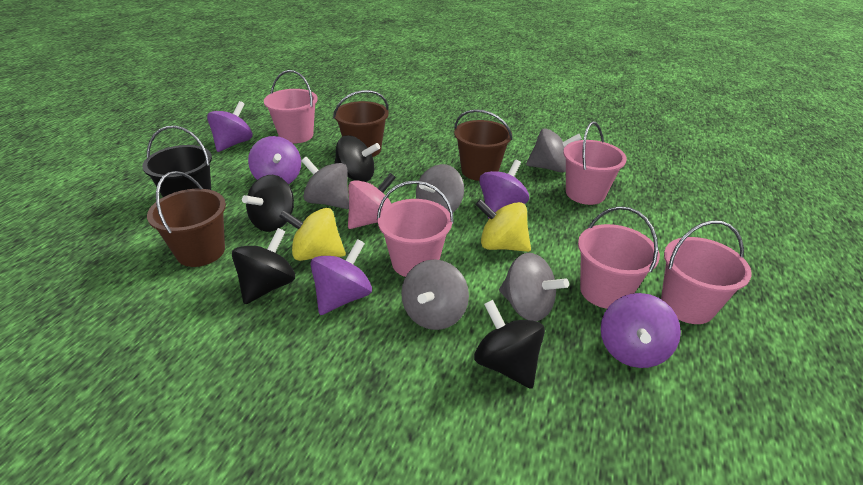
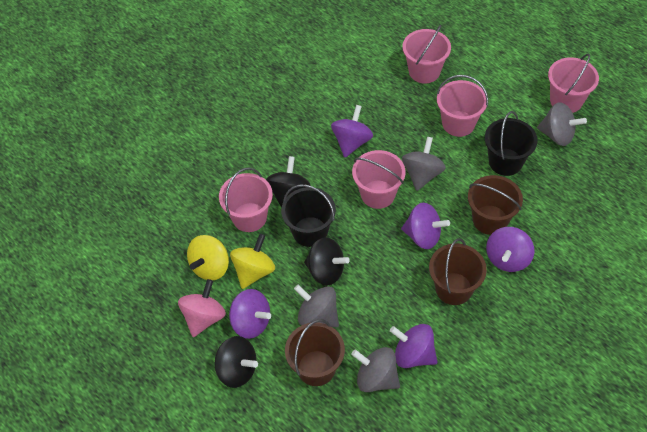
black bucket: [142,126,212,197] = 1 -> [281,184,336,247] [485,111,538,176] = 2
black spinning top: [232,228,295,304] [242,175,294,232] [334,135,380,182] [474,300,545,389] = 4 -> [214,336,258,388] [266,156,311,208] [304,237,350,285] = 3
grey spinning top: [302,157,349,209] [401,259,469,330] [416,164,464,212] [499,253,569,321] [526,129,582,172] = 5 -> [294,285,339,327] [351,347,400,392] [402,137,446,191] [537,102,587,146] = 4

